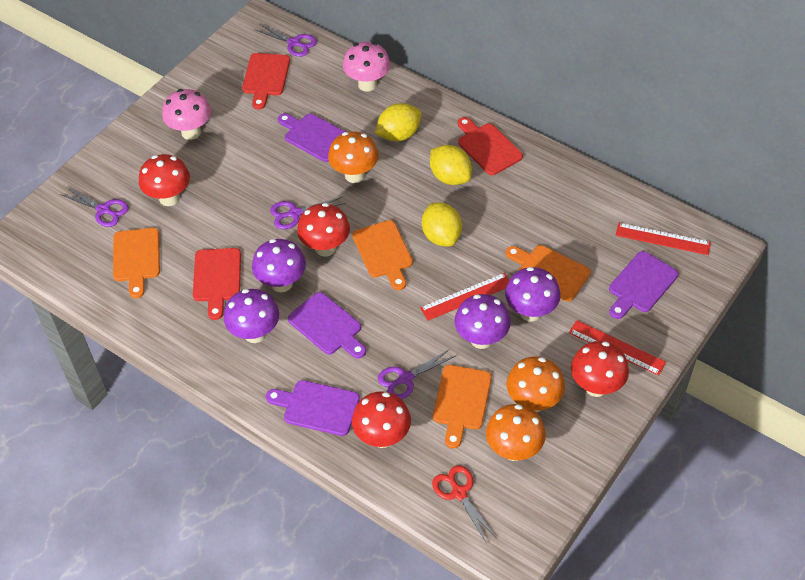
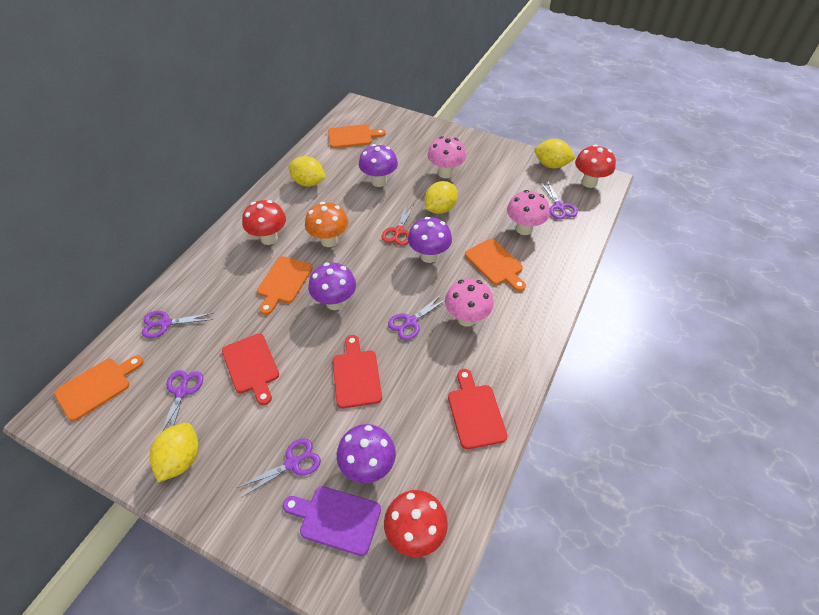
orange mushroom: [328,131,379,183] [486,404,546,461] [506,356,565,412] = 3 -> [305,202,348,247] = 1
pink mushroom: [162,89,211,140] [343,42,390,92] = 2 -> [427,136,466,178] [445,278,494,327] [507,190,550,235] = 3
purple cutting board: [266,380,360,436] [278,113,345,162] [288,292,366,358] [609,251,678,319] = 4 -> [283,486,381,556] = 1
purple scissors: [60,187,129,227] [254,24,317,57] [270,197,345,229] [378,349,455,399] = 4 -> [142,311,214,338] [161,370,203,433] [237,438,321,498] [388,294,445,340] [540,180,578,220] = 5
red mushroom: [139,154,190,206] [297,203,350,257] [352,391,411,448] [571,341,629,397] = 4 -> [242,200,286,245] [384,490,448,557] [575,145,616,188] = 3
red ruler: [420,273,509,321] [569,320,666,376] [616,223,711,255] = 3 -> none = 0
yellow lemon: [375,103,422,141] [422,202,462,246] [430,145,472,185] = 3 -> [149,423,199,482] [288,156,326,187] [424,181,458,214] [534,139,576,168] = 4

